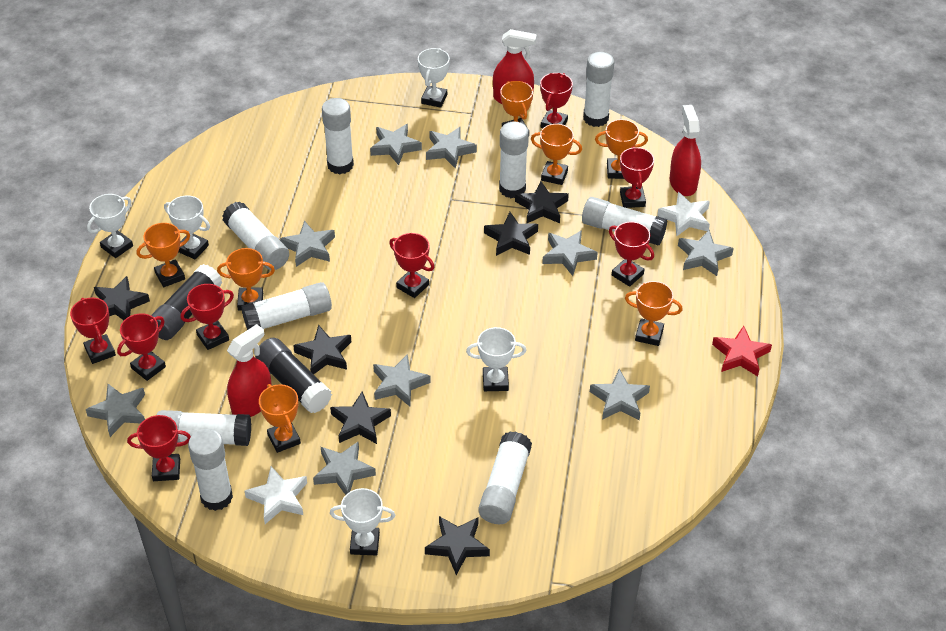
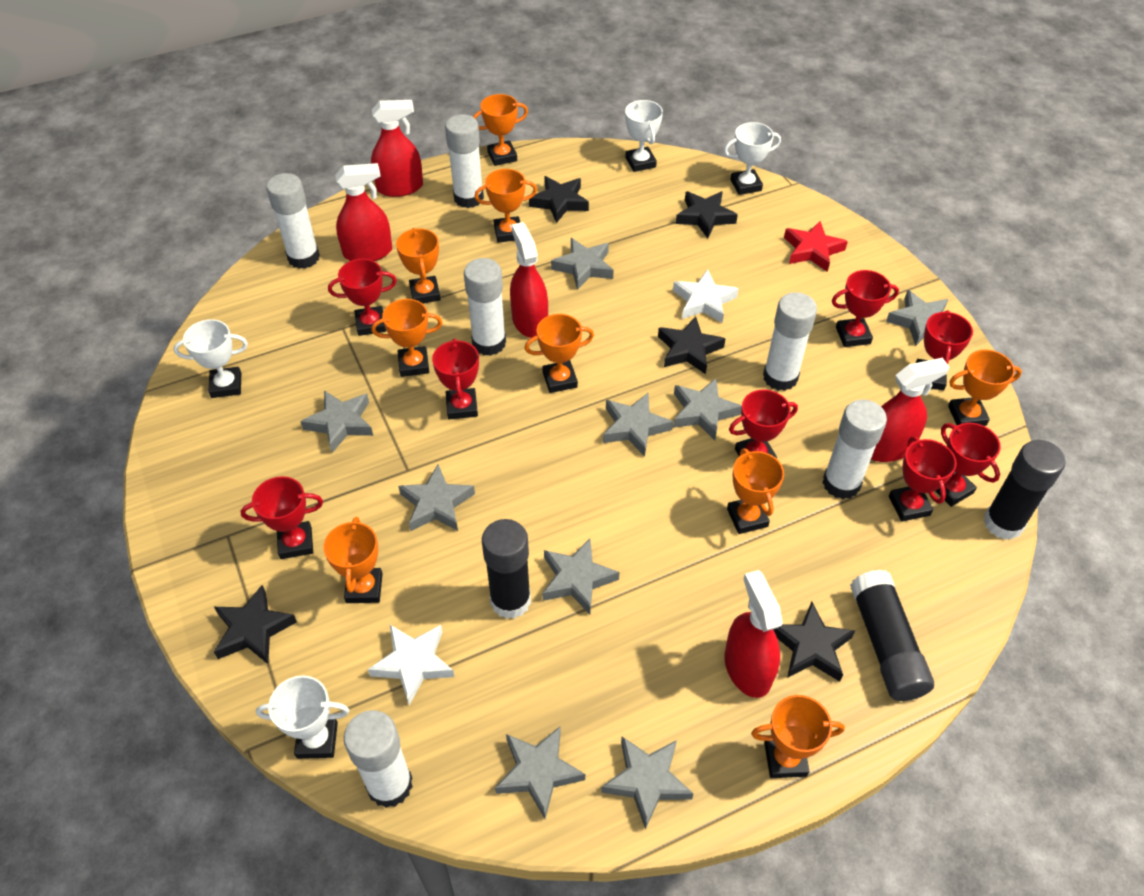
black glue stick: [151,264,222,340] [255,338,332,413] = 2 -> [482,519,531,619] [850,570,934,701] [984,440,1066,540] = 3
black star: [94,276,150,320] [293,325,351,374] [330,391,391,444] [425,516,490,575] [484,212,538,256] [515,181,569,223] = 6 -> [214,585,297,664] [529,176,589,223] [658,316,725,374] [676,191,738,238] [773,601,855,682] = 5
orange trophy: [137,223,190,287] [217,248,275,311] [259,384,301,453] [500,81,533,131] [531,124,582,185] [595,119,648,179] [625,281,683,346] = 7 -> [324,517,383,603] [372,299,442,377] [396,228,441,304] [473,94,528,166] [475,169,537,243] [525,314,594,393] [727,448,784,534] [751,695,845,778] [948,350,1022,426] = 9
red spray bottle: [227,324,272,417] [493,29,537,104] [670,105,701,196] = 3 -> [335,163,392,261] [371,100,423,197] [510,222,548,338] [725,570,783,698] [871,358,949,462] = 5
white glue stick: [157,410,251,446] [188,429,233,511] [222,202,289,270] [241,282,332,330] [322,98,354,174] [478,431,532,524] [499,121,529,198] [582,197,667,246] [583,52,615,127] = 9 -> [266,173,320,269] [344,710,413,808] [445,114,484,208] [464,258,506,356] [763,292,817,391] [822,399,887,499] = 6
white trophy: [87,194,133,258] [164,195,210,260] [330,488,395,556] [418,48,450,108] [466,327,526,391] = 5 -> [173,319,248,398] [256,676,349,759] [625,100,663,172] [724,122,781,195] = 4

